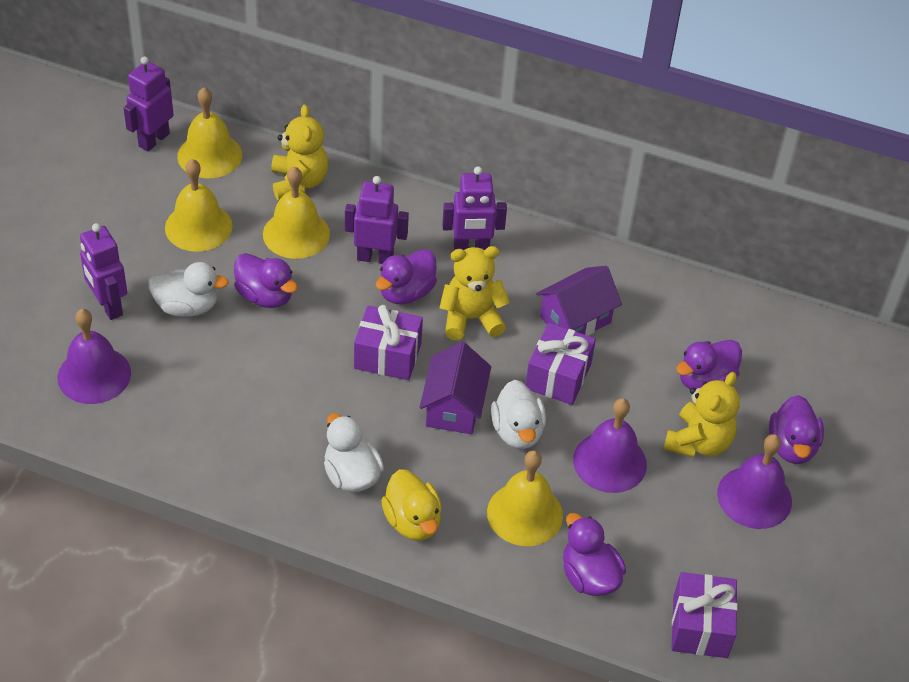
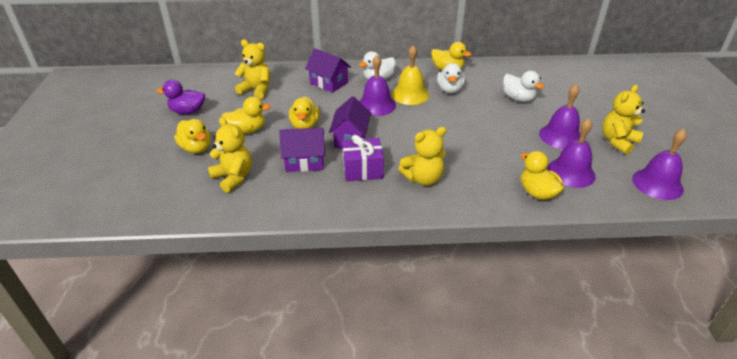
purple bell: [57,309,131,404] [573,398,647,493] [717,434,792,529] = 3 -> [359,55,396,116] [539,84,580,149] [547,118,595,188] [632,129,687,200] = 4
purple duck: [234,253,298,308] [376,249,437,305] [563,513,626,596] [676,340,742,389] [769,395,824,464] = 5 -> [157,80,205,114] = 1
purple gift: [354,305,423,380] [526,323,596,405] [671,572,738,658] = 3 -> [342,135,384,181] = 1
purple house: [420,342,491,434] [536,266,622,336] = 2 -> [279,128,325,172] [305,49,351,93] [329,96,371,149] = 3
purple robot: [80,223,127,320] [124,56,174,151] [345,176,409,264] [442,166,507,250] = 4 -> none = 0
yellow bell: [165,159,233,252] [177,87,242,178] [263,166,330,259] [487,450,563,546] = 4 -> [391,45,429,105] = 1
yellow duck: [381,469,442,541] = 1 -> [174,119,211,153] [222,97,271,134] [289,96,320,129] [431,42,472,70] [521,151,564,200] = 5
yellow teddy bear: [271,104,328,200] [439,246,510,340] [663,372,740,458] = 3 -> [208,117,252,193] [234,39,270,99] [398,127,446,186] [602,85,645,154] = 4

